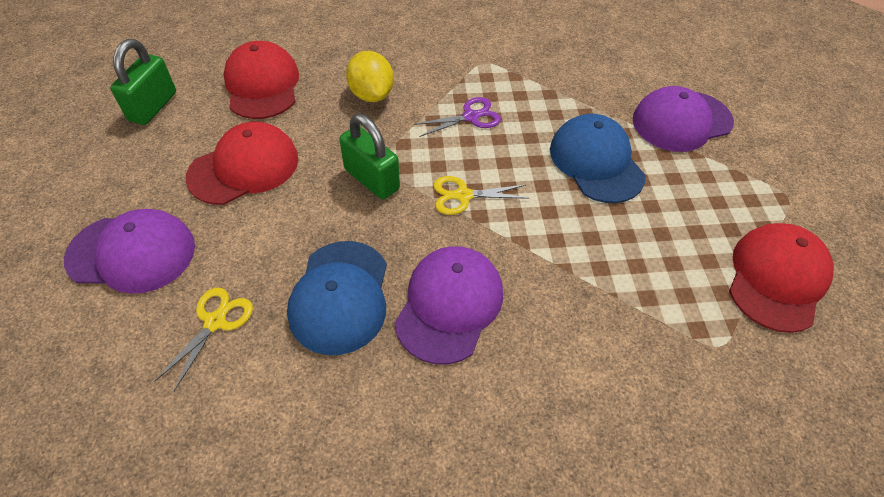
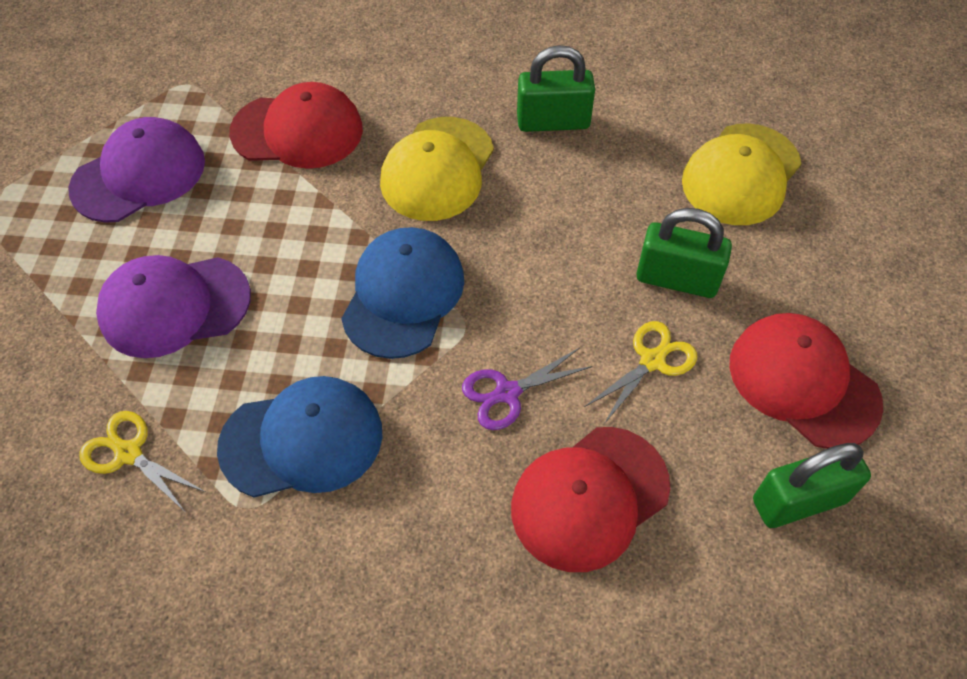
green padlock: [110,39,176,125] [339,114,400,200] = 2 -> [517,45,595,132] [636,208,732,298] [753,443,871,528] = 3
purple cap: [64,209,195,294] [394,246,503,365] [633,86,734,152] = 3 -> [68,117,205,223] [96,255,251,358] = 2
yellow cap: none = 0 -> [380,117,494,221] [682,123,801,225] = 2
yellow lemon: [346,51,394,102] = 1 -> none = 0

